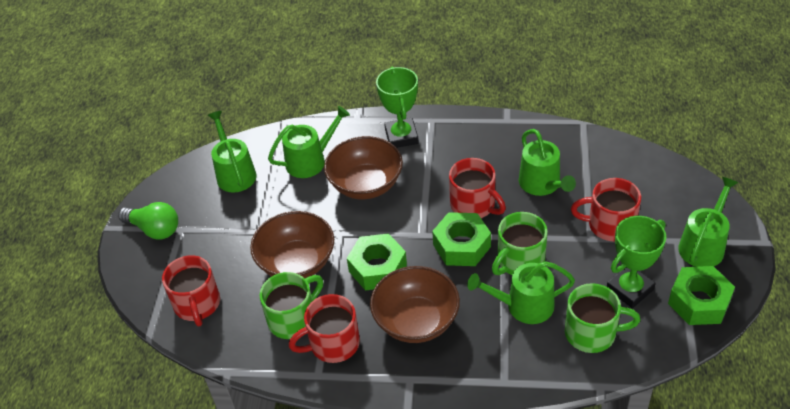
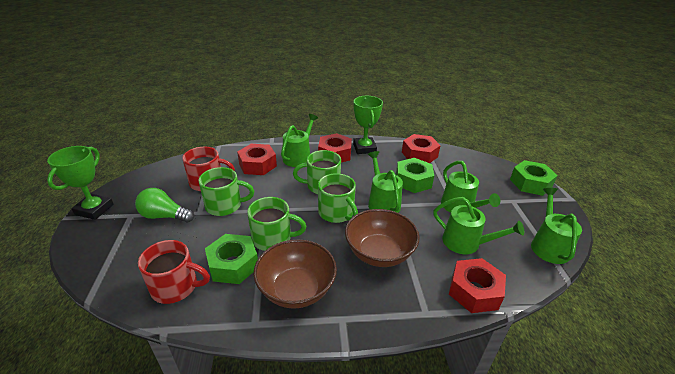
brown bowl: [250,211,334,278] [324,136,403,199] [370,266,460,343] = 3 -> [253,239,337,309] [345,209,419,267] = 2
green mug: [259,272,323,339] [492,212,548,275] [565,283,641,353] = 3 -> [198,167,254,216] [247,197,306,251] [293,150,341,194] [318,173,358,223] = 4
red mug: [162,255,220,327] [289,294,360,363] [449,158,506,218] [571,178,641,242] = 4 -> [138,240,210,304] [182,147,235,191] = 2
red nut: none = 0 -> [237,144,277,175] [318,133,352,163] [402,134,441,163] [449,258,506,313] = 4

